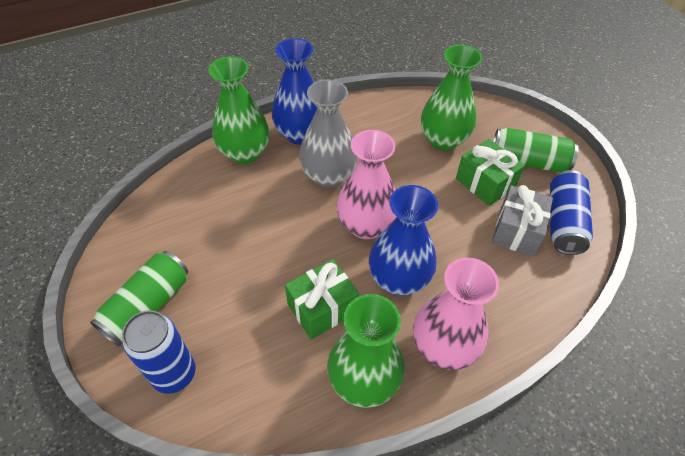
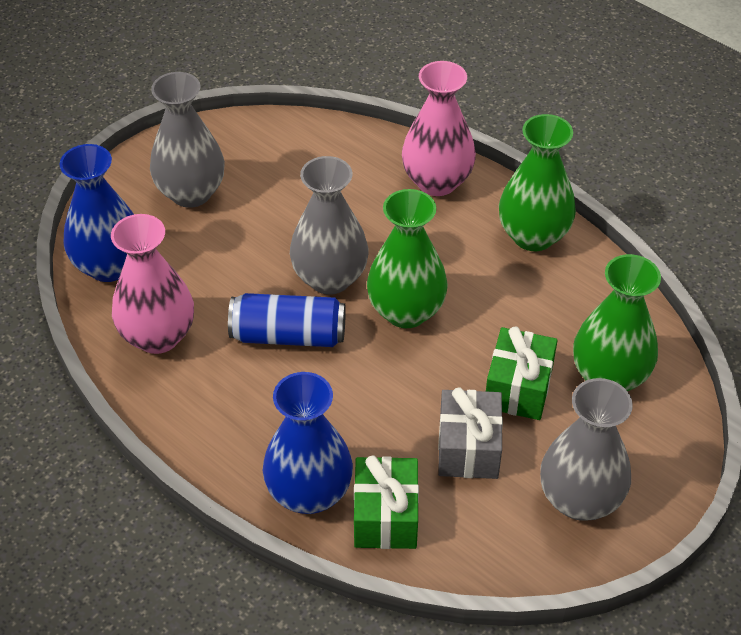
blue can: [122,310,196,394] [550,170,593,255] = 2 -> [228,293,346,347] = 1
green can: [90,251,188,347] [493,128,579,173] = 2 -> none = 0
grey vase: [299,79,357,188] = 1 -> [150,72,225,208] [290,156,369,295] [540,378,633,521] = 3

